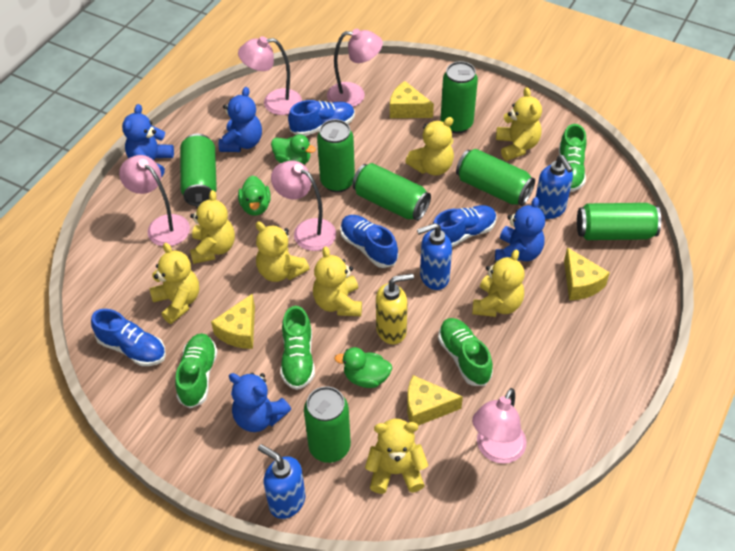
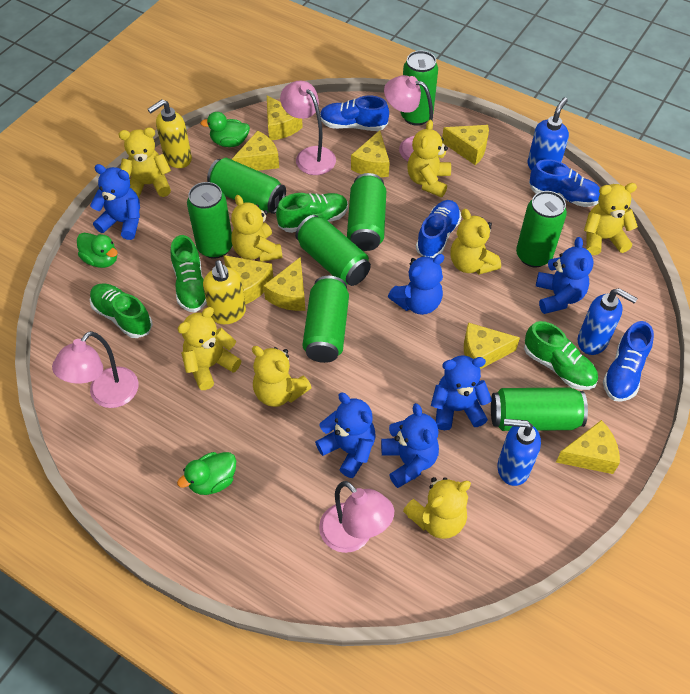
blue teddy bear: [122,104,174,177] [219,87,262,152] [229,372,291,432] [495,197,545,261] = 4 -> [90,164,140,240] [315,393,376,478] [381,403,439,488] [388,254,444,315] [431,355,492,430] [536,237,593,314] = 6
green can: [180,134,217,206] [304,386,351,463] [317,119,355,192] [352,163,431,221] [441,61,478,134] [456,149,535,206] [577,203,661,240] = 7 -> [187,182,232,259] [207,158,286,214] [295,215,371,286] [303,276,349,363] [347,173,386,251] [400,51,438,126] [491,387,588,431] [516,191,567,267] = 8
pink lamp: [119,155,190,246] [238,36,302,115] [271,161,336,251] [327,29,383,107] [472,388,526,464] = 5 -> [52,331,138,408] [280,80,336,175] [319,481,394,553] [384,75,433,161] = 4
yellow cheese: [211,293,255,349] [390,81,434,118] [407,375,463,426] [564,247,610,300] = 4 -> [223,255,273,305] [232,131,279,171] [263,257,305,311] [267,95,303,140] [351,130,390,177] [442,125,489,165] [464,323,520,369] [556,420,620,474] = 8
yellow soap dispenser: [376,273,414,344] = 1 -> [147,100,192,168] [203,260,246,324] = 2

